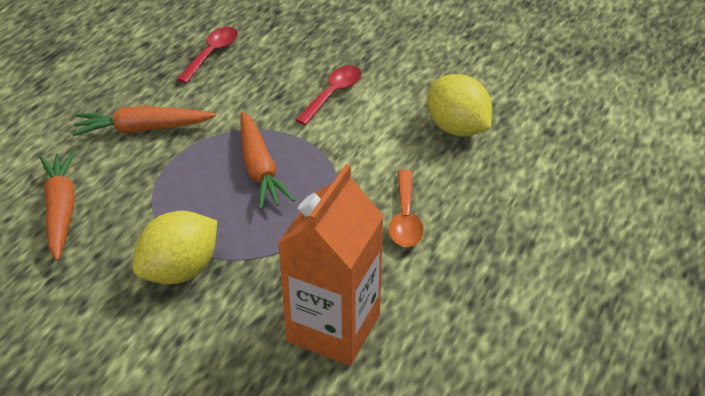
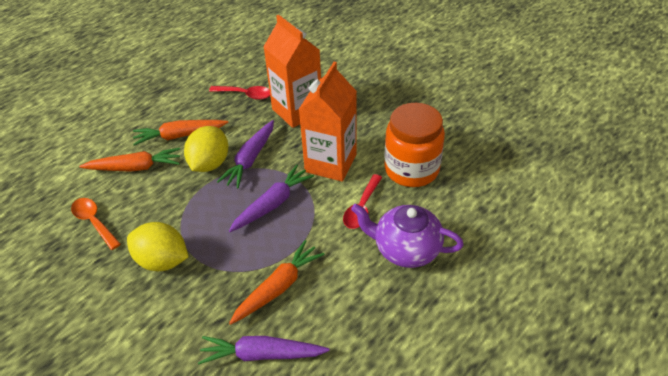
orange carton: [278,164,384,366] = 1 -> [263,15,321,128] [299,62,357,182] = 2
orange jar: none = 0 -> [384,103,445,187] = 1
purple carrot: none = 0 -> [198,336,329,364] [217,120,274,189] [229,165,314,232] = 3
purple teapot: none = 0 -> [351,204,464,268] = 1

